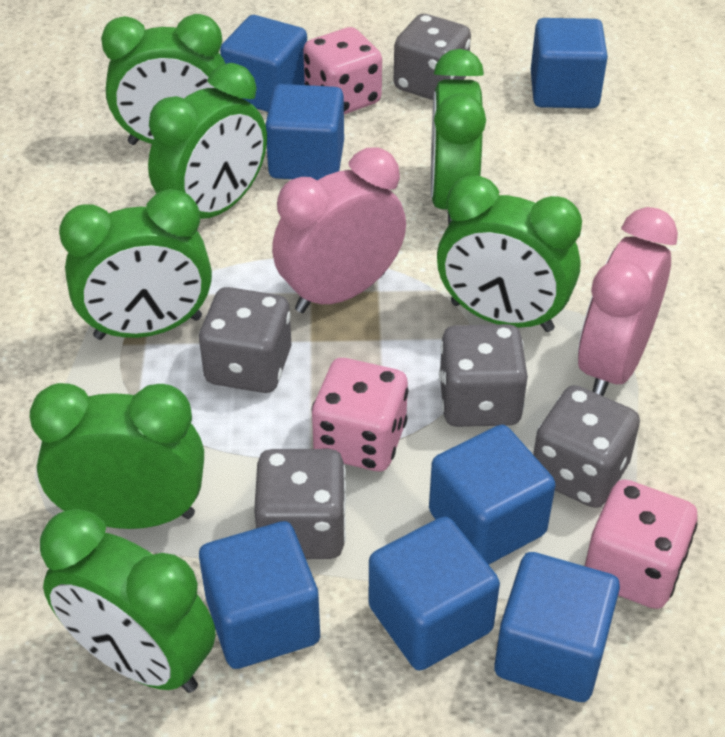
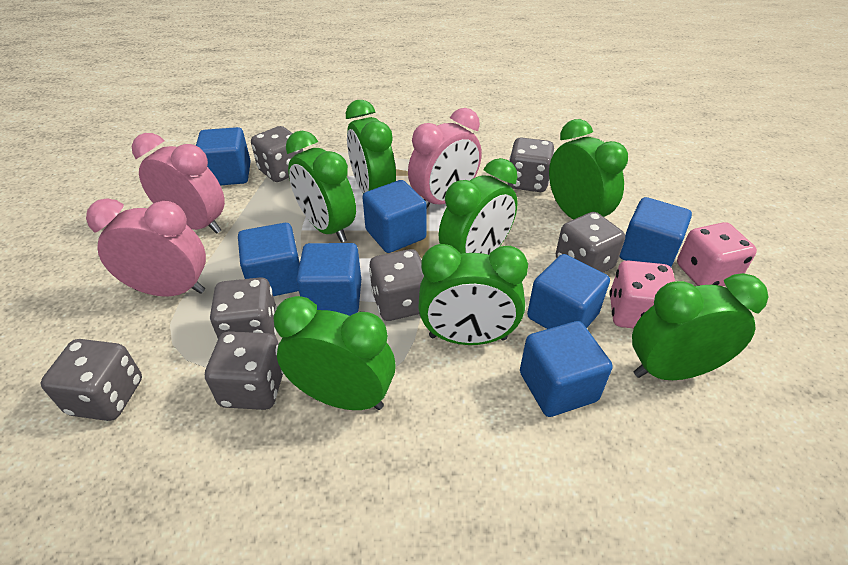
grey dice: [199,287,291,393] [254,449,346,559] [394,14,471,100] [439,324,528,427] [533,385,640,508] = 5 -> [41,339,142,421] [205,331,283,410] [210,277,277,338] [251,126,303,182] [369,249,424,321] [508,137,555,192] [556,212,625,273] = 7
pink clock: [272,147,406,313] [578,207,678,396] = 2 -> [86,198,206,296] [132,133,225,234] [408,108,482,208] = 3
pink dice: [303,27,382,114] [311,358,409,471] [585,479,698,609] = 3 -> [609,261,675,329] [677,222,757,286] = 2

